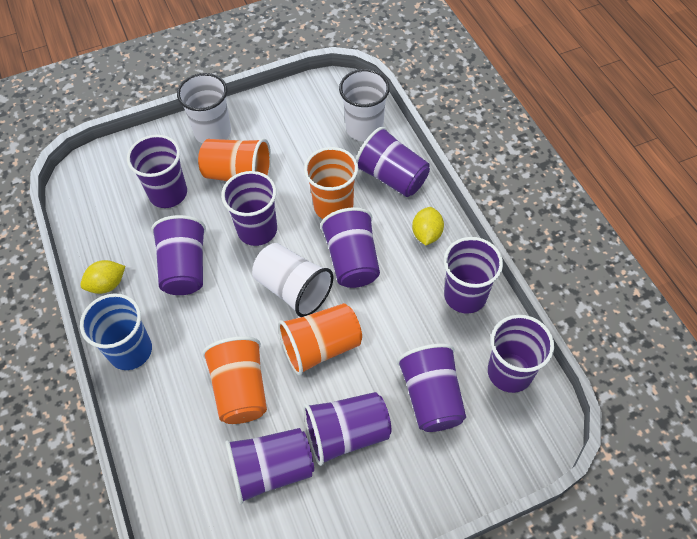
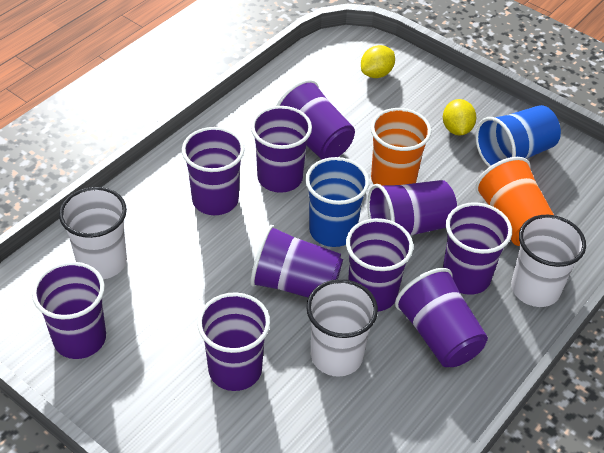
blue cup: [80,293,152,370] = 1 -> [305,157,369,247] [476,105,561,167] = 2
orange cup: [198,138,271,181] [202,336,267,424] [278,303,362,376] [304,147,358,219] = 4 -> [371,108,432,185] [475,157,554,246] = 2

